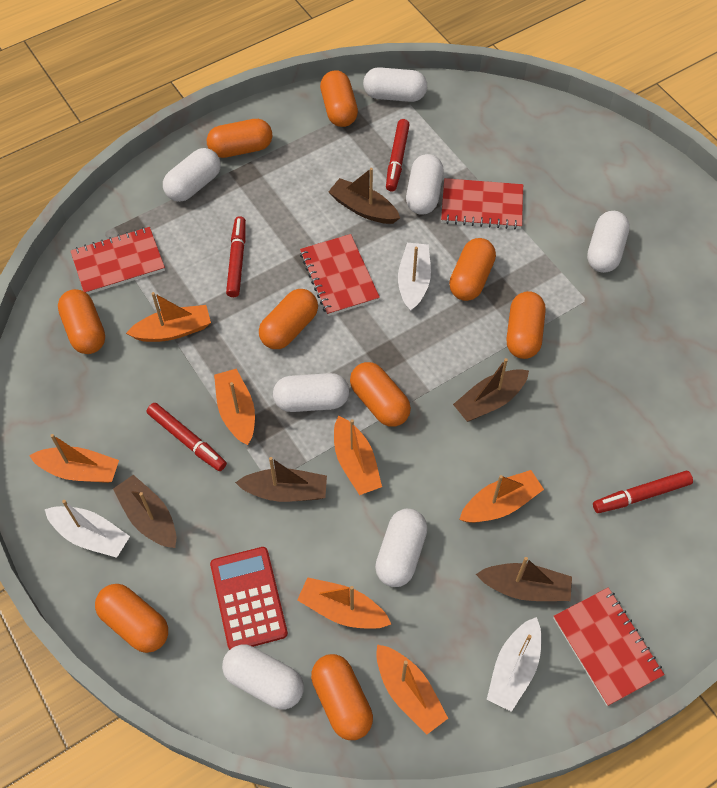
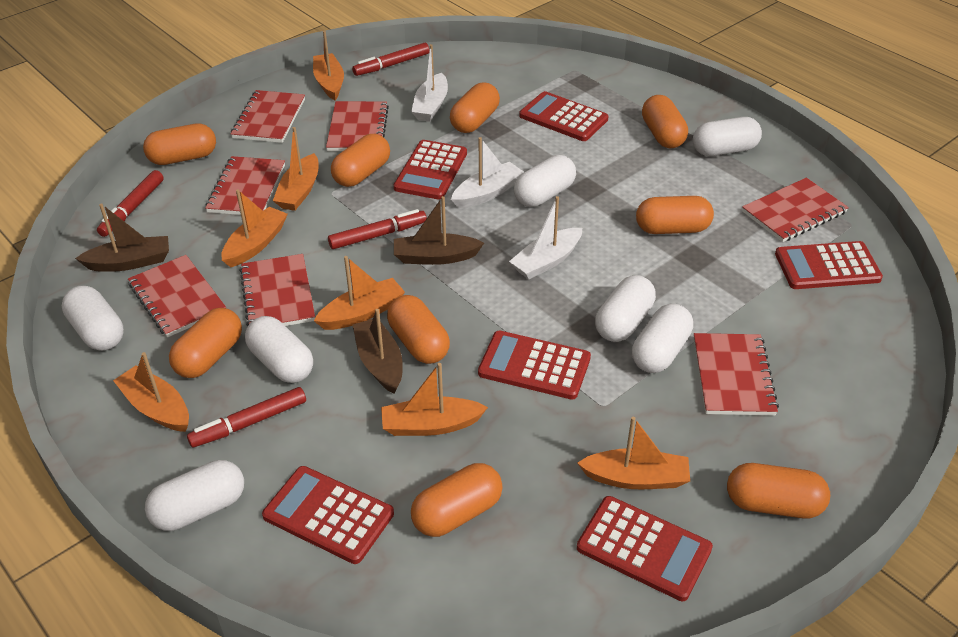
brown boat: [113,475,176,548] [235,457,327,502] [328,168,400,224] [453,358,529,422] [476,557,572,601] = 5 -> [75,204,169,272] [352,309,403,394] [394,196,484,265] = 3
red calculator: [210,547,288,650] = 1 -> [262,466,394,564] [394,140,467,200] [478,331,591,400] [519,91,608,141] [577,496,713,601] [775,241,883,289] = 6
red notebook: [71,227,165,294] [300,234,380,316] [441,178,523,229] [553,588,665,706] = 4 -> [128,255,226,337] [205,156,285,215] [231,90,305,143] [240,254,315,326] [326,101,389,151] [694,333,779,416] [742,178,849,242] = 7

